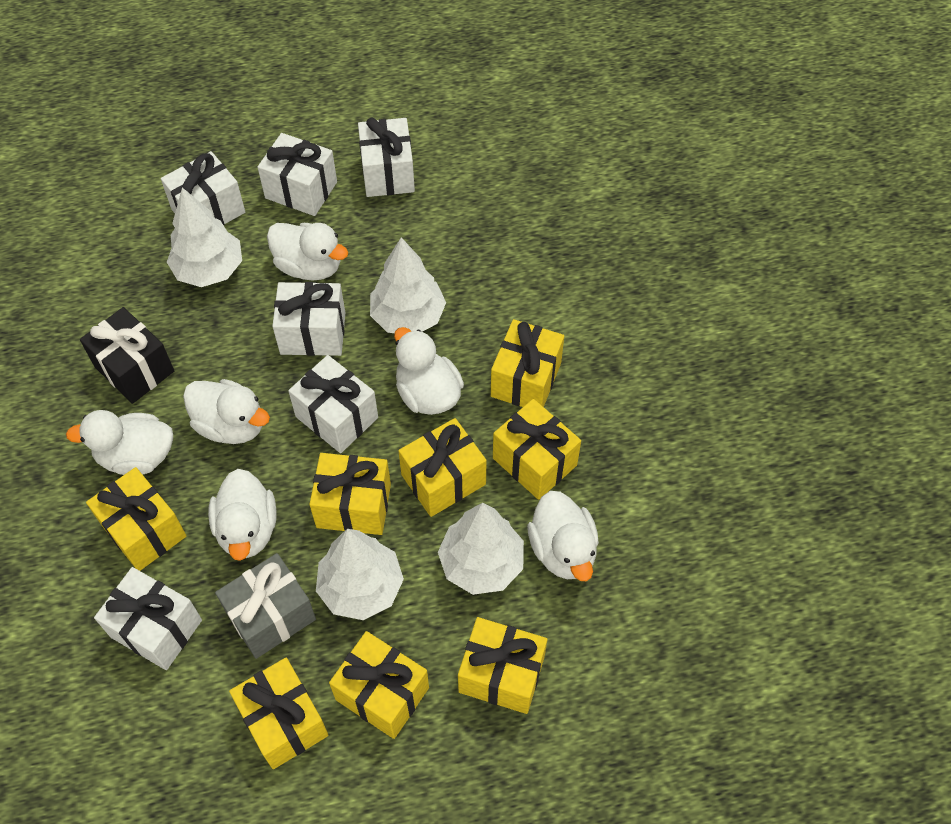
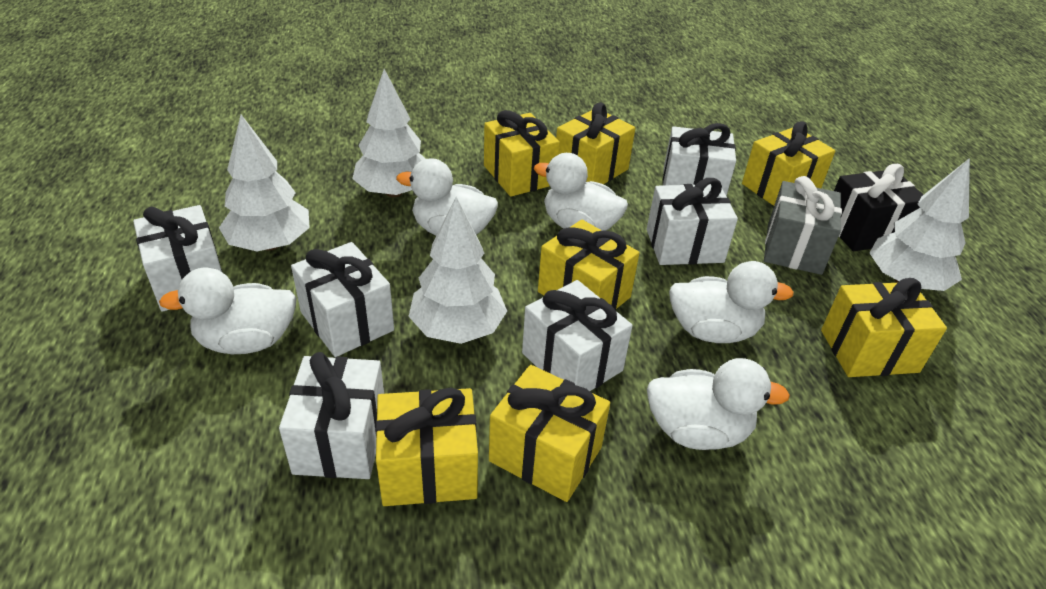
white duck: [66,410,173,475] [183,379,270,444] [208,469,277,561] [267,223,348,281] [394,327,464,415] [527,491,599,581] = 6 -> [159,268,297,354] [396,158,498,236] [534,153,628,231] [647,358,790,450] [669,261,794,343] = 5
yellow gift: [86,467,187,571] [229,658,328,769] [309,453,391,535] [329,631,429,739] [398,418,487,517] [458,617,547,714] [491,319,564,407] [493,399,581,500] = 8 -> [375,388,478,506] [484,110,560,197] [489,365,610,502] [538,220,640,310] [556,102,635,184] [742,121,835,206] [821,278,947,377] = 7

